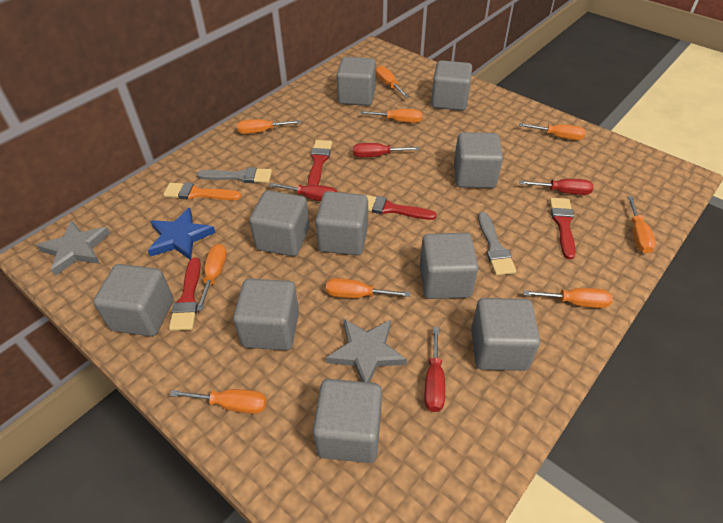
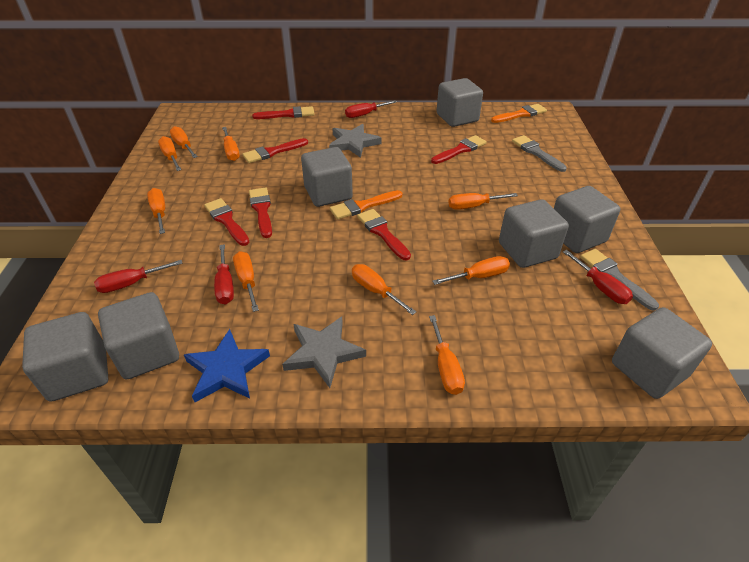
grey cube: [93,264,173,336] [233,278,299,350] [249,190,309,256] [313,379,382,463] [315,191,368,255] [337,57,376,106] [420,233,479,299] [431,60,472,111] [454,132,503,188] [471,298,540,371] = 10 -> [22,312,108,402] [98,292,179,379] [301,147,353,207] [437,78,483,127] [499,199,569,268] [554,186,620,253] [612,307,712,399] = 7
orange brush: [163,183,241,200] = 1 -> [330,190,402,219] [491,104,547,123] = 2
red brush: [169,258,201,331] [308,140,332,185] [366,195,436,220] [550,198,576,260] = 4 -> [204,198,249,246] [242,138,308,163] [249,187,272,238] [252,106,315,119] [357,209,411,260] [431,135,487,164] = 6

